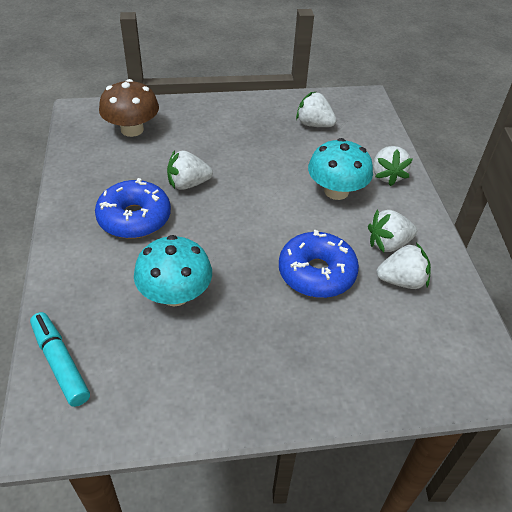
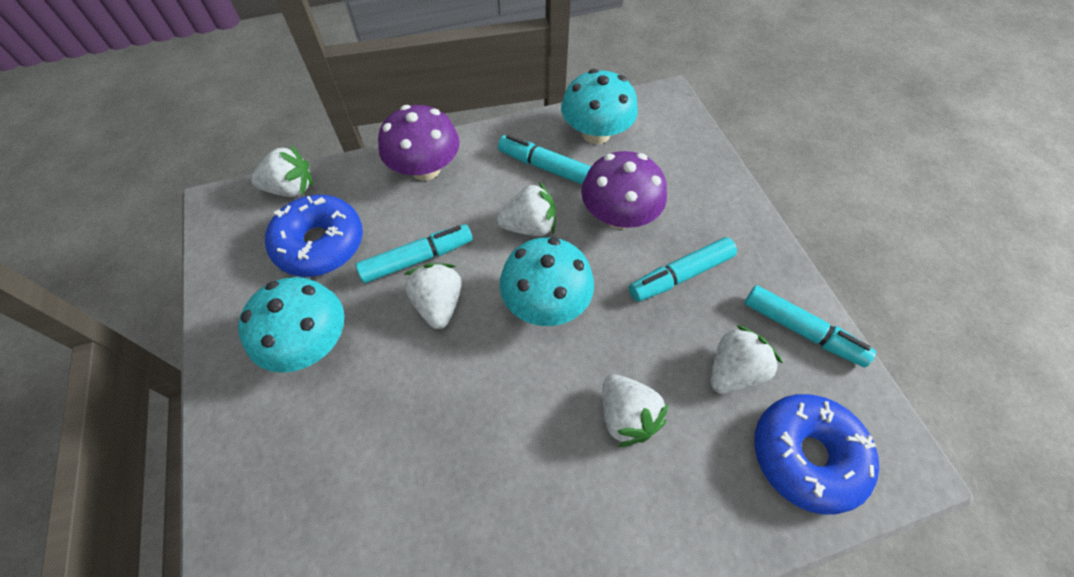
brown mushroom: [99,79,159,137] = 1 -> none = 0
purple mushroom: none = 0 -> [378,105,459,181] [581,151,667,229] = 2
turquoise marker: [30,312,90,407] = 1 -> [356,224,472,283] [498,135,592,185] [629,237,737,302] [744,285,876,367] = 4
turquoise mushroom: [134,235,212,306] [308,138,373,200] = 2 -> [238,277,344,373] [500,237,594,326] [561,69,638,144] = 3

